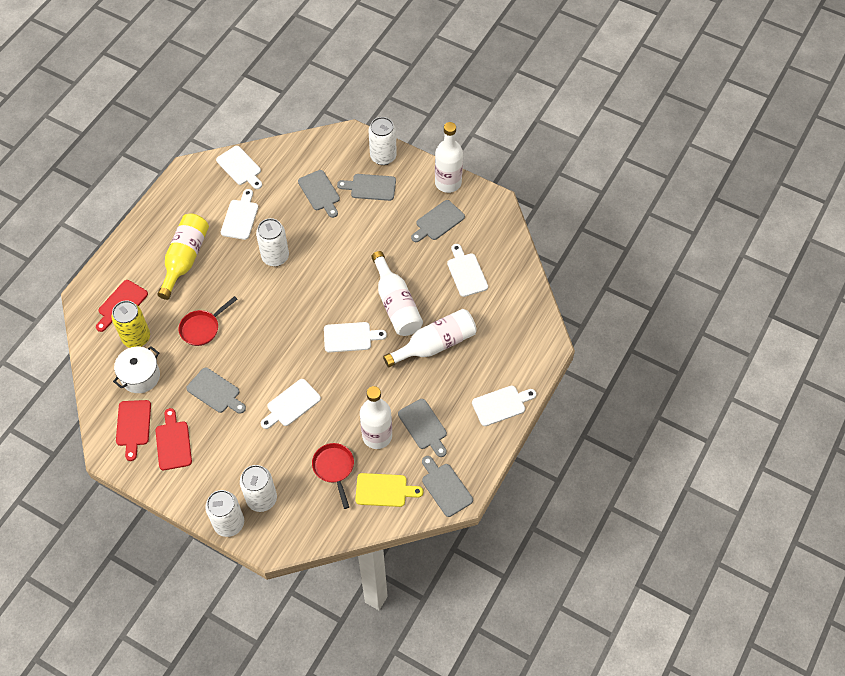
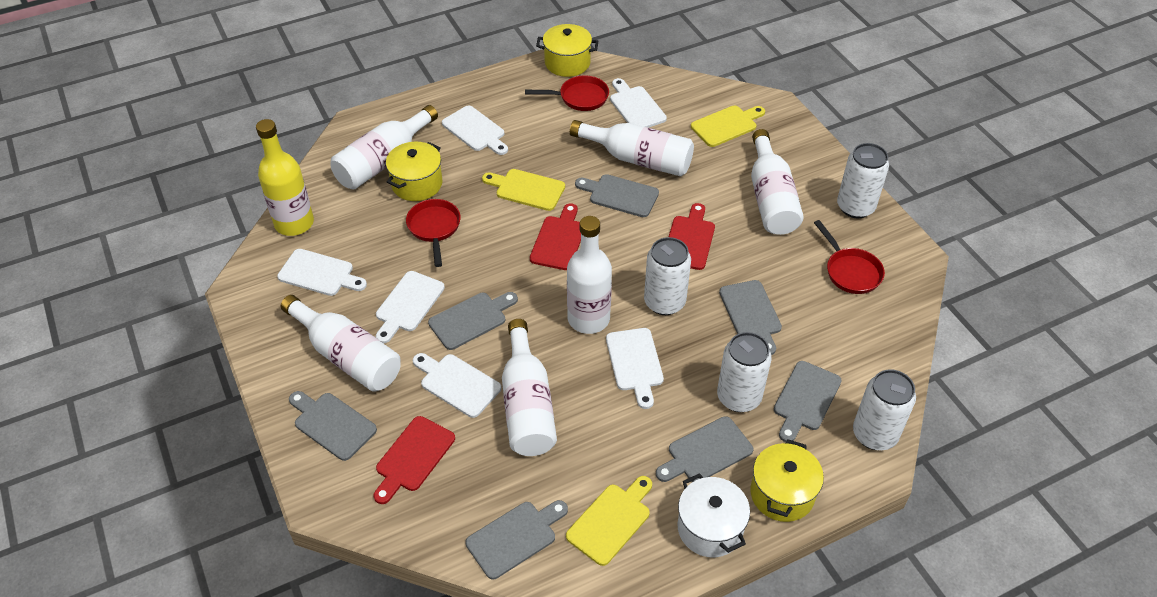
grey cutting board: [186,367,246,414] [298,170,340,218] [337,174,396,201] [398,399,447,457] [411,200,465,242] [422,456,473,517] = 6 -> [289,391,377,461] [428,292,518,350] [466,500,568,579] [575,174,659,217] [656,416,753,482] [719,280,782,355] [774,361,842,442] = 7
red pan: [178,296,238,346] [312,443,354,509] = 2 -> [406,199,461,267] [525,76,609,111] [814,220,885,294] = 3
white bottle: [360,386,392,449] [371,251,423,336] [383,309,477,367] [435,122,463,193] = 4 -> [281,295,401,392] [330,105,438,190] [502,319,557,456] [567,216,612,334] [570,120,694,176] [751,129,804,235] = 6
yellow can: [112,300,150,348] = 1 -> none = 0
yellow cutting board: [355,473,423,507] = 1 -> [482,169,565,211] [566,476,652,566] [691,105,765,147] = 3
yellow pot: none = 0 -> [386,142,443,201] [536,24,598,77] [750,439,824,522] = 3

